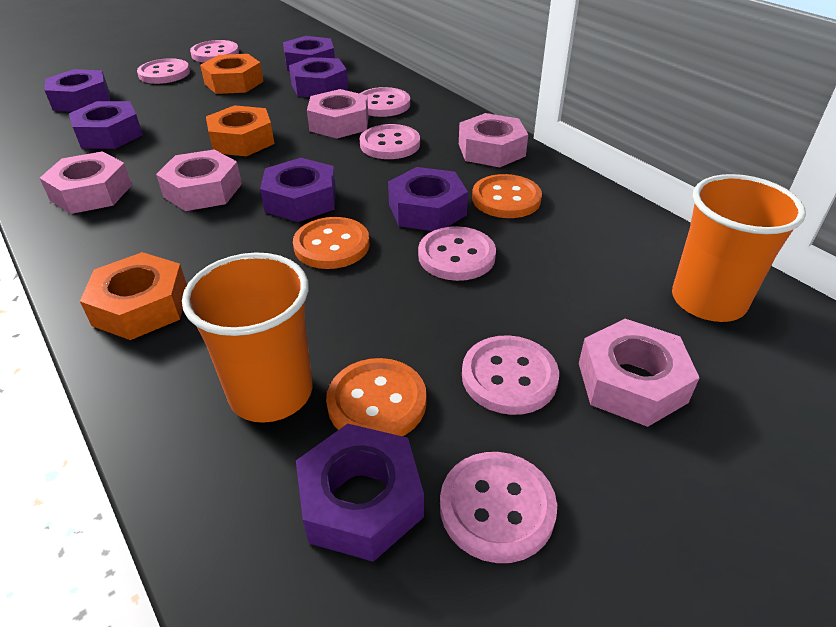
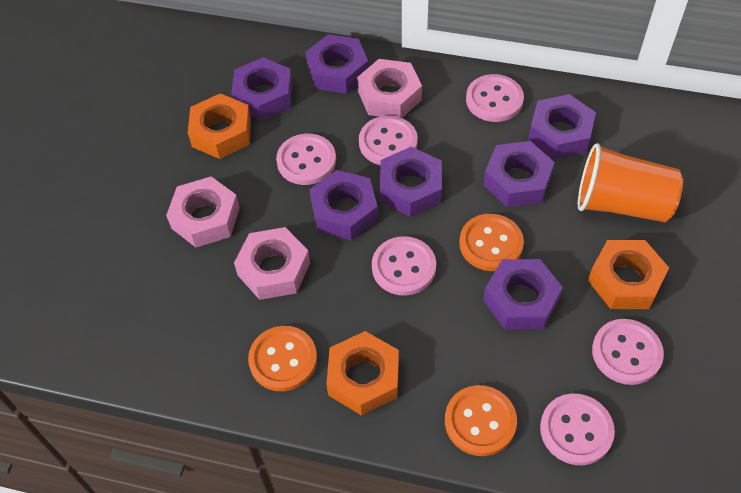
orange cup: [182,252,312,423] [672,174,806,322] = 2 -> [578,143,683,222] = 1
pink button: [137,58,190,84] [190,40,239,62] [359,87,410,117] [360,124,420,159] [418,226,496,281] [440,452,557,563] [462,335,559,415] = 7 -> [276,134,336,185] [359,116,418,165] [372,236,436,296] [466,74,524,122] [540,393,615,465] [592,319,664,385] = 6
pink nut: [40,151,132,214] [156,150,242,211] [307,89,368,139] [459,113,528,167] [579,319,700,427] = 5 -> [166,177,240,247] [234,227,310,300] [357,59,422,118] = 3

